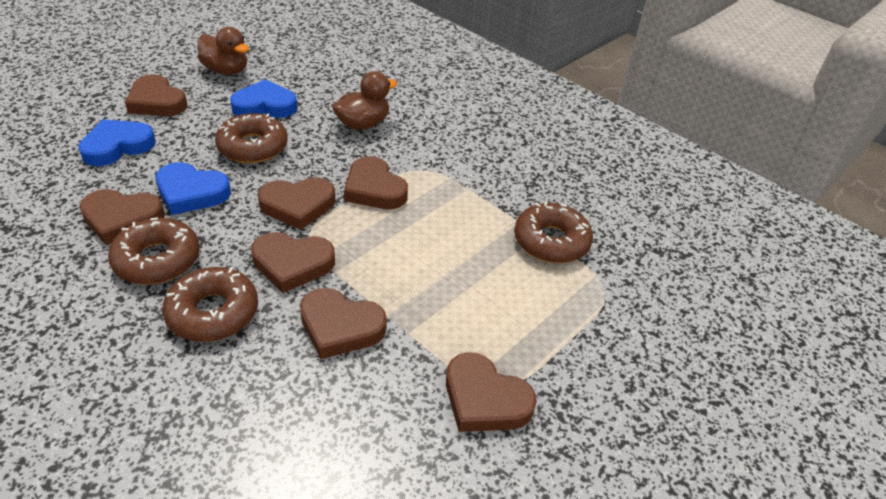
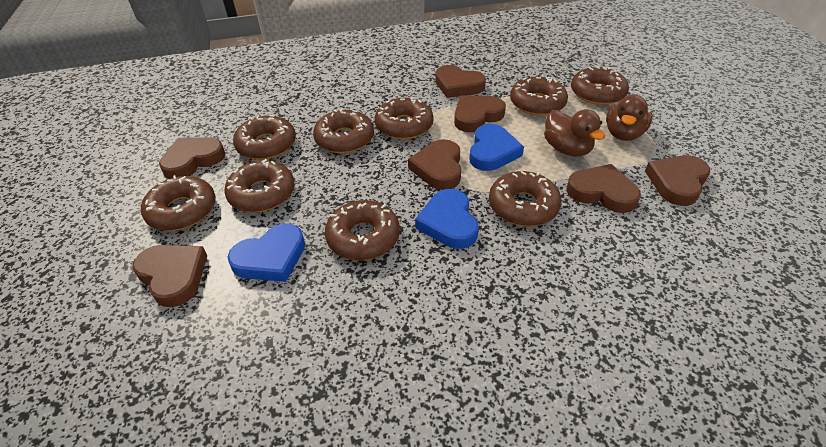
brown donut: [108,217,200,285] [162,267,258,342] [215,113,288,164] [514,201,593,263] = 4 -> [141,175,216,231] [224,159,295,212] [233,115,296,160] [313,108,374,153] [325,200,400,261] [375,97,434,140] [489,171,562,226] [510,77,568,116] [571,66,629,105] = 9

